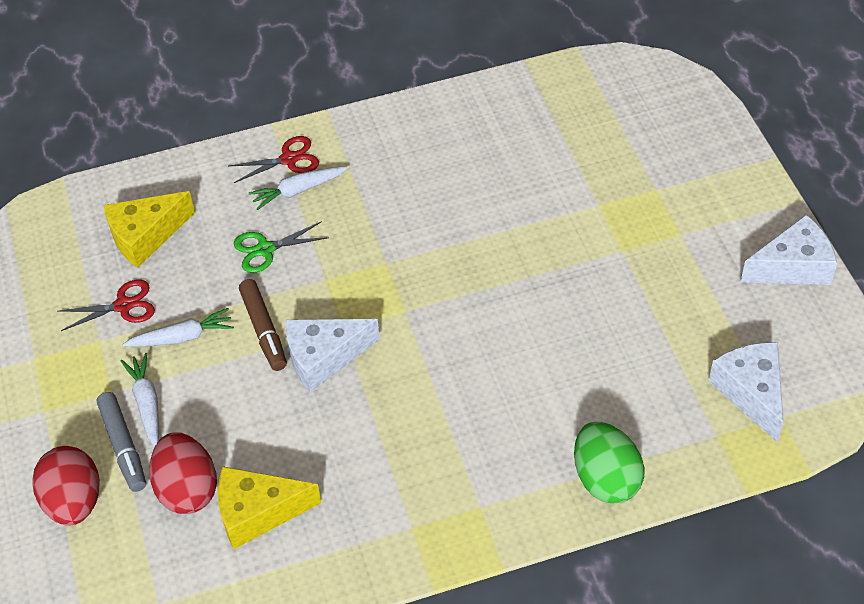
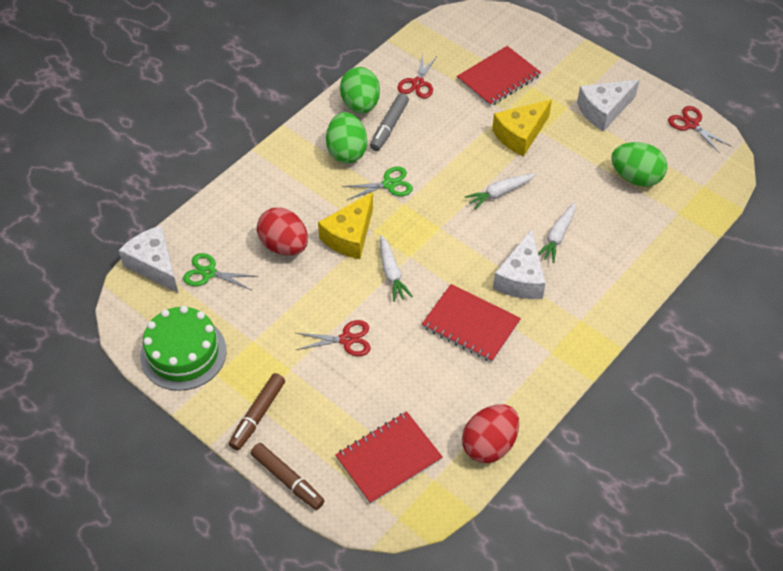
brown marker: [239,279,287,371] = 1 -> [229,373,285,451] [251,443,325,510] = 2
green cake: none = 0 -> [140,306,226,391] = 1
green egg: [574,422,645,503] = 1 -> [326,112,367,163] [340,67,380,113] [611,142,667,187] = 3
green scissors: [234,221,329,273] = 1 -> [183,253,258,290] [342,166,413,201] = 2
red notebook: none = 0 -> [335,411,443,504] [422,284,521,363] [457,46,541,106] = 3
red scissors: [57,279,155,331] [229,136,319,183] = 2 -> [296,320,370,356] [397,52,438,99] [668,106,731,154] = 3

